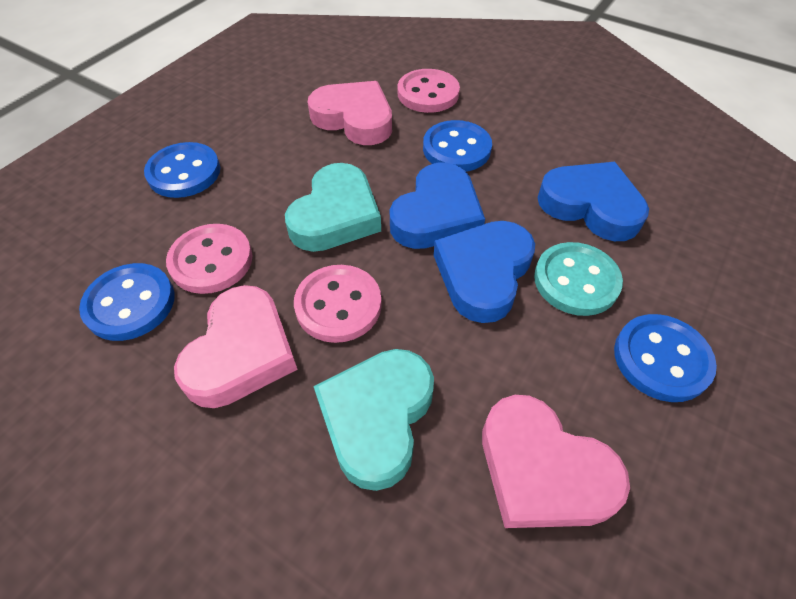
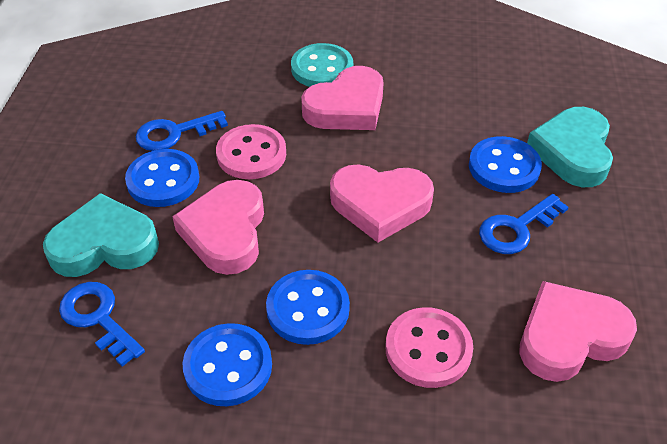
blue heart: [390,162,485,249] [434,221,535,323] [537,162,649,241] = 3 -> none = 0
blue key: none = 0 -> [59,282,145,367] [136,111,228,151] [479,194,569,254] = 3
pink button: [166,224,252,294] [294,265,382,343] [398,69,460,113] = 3 -> [216,124,286,179] [386,307,473,388] = 2
pink heart: [174,285,298,408] [308,81,392,145] [482,395,630,528] = 3 -> [172,180,264,275] [301,66,384,130] [330,164,434,243] [520,281,637,382] = 4

